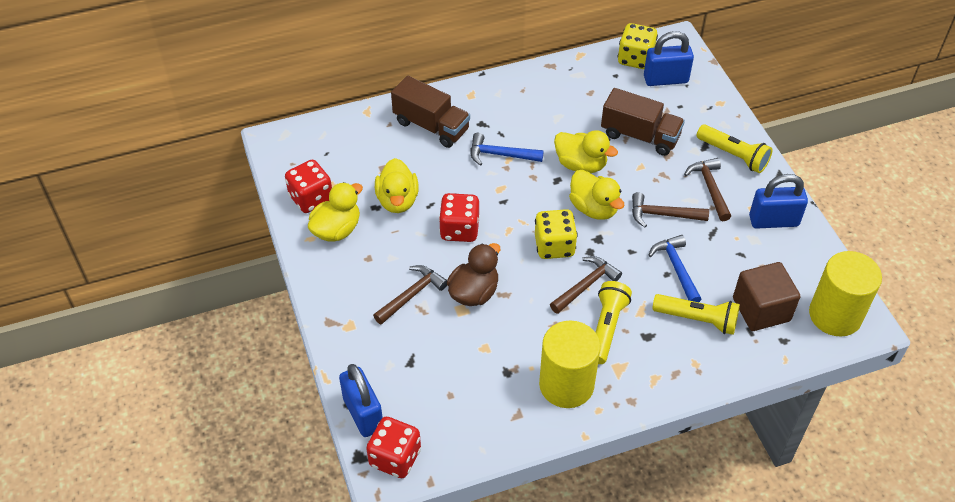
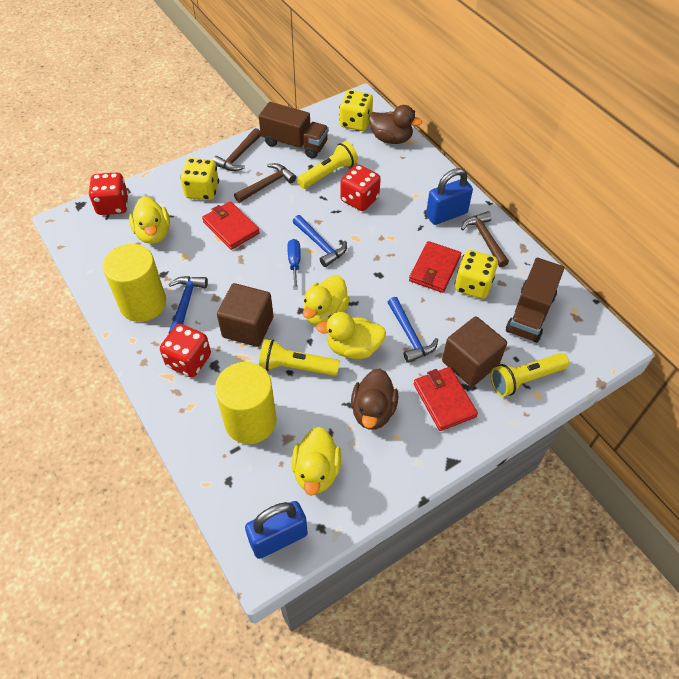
blue hammer: [471,133,544,166] [649,235,701,302] = 2 -> [169,276,208,333] [293,215,347,267] [387,297,438,363] = 3
blue padlock: [339,364,383,437] [644,31,694,86] [749,174,808,229] = 3 -> [245,501,308,559] [426,168,473,225] = 2
blue screwdriver: none = 0 -> [287,239,301,290] = 1
brown cube: [733,262,801,331] = 1 -> [217,283,273,347] [442,316,507,387] = 2
brown duck: [447,243,500,306] = 1 -> [351,368,398,430] [368,105,422,144] = 2
brown hammer: [373,265,447,325] [550,256,622,314] [632,192,709,227] [684,158,731,221] = 4 -> [213,128,261,171] [234,163,296,203] [461,211,509,267] = 3
red wallet: none = 0 -> [202,201,260,250] [409,241,461,293] [414,367,478,431] = 3
yellow dice: [535,209,578,259] [618,23,658,69] = 2 -> [180,158,219,200] [339,90,373,131] [455,250,498,299] = 3

